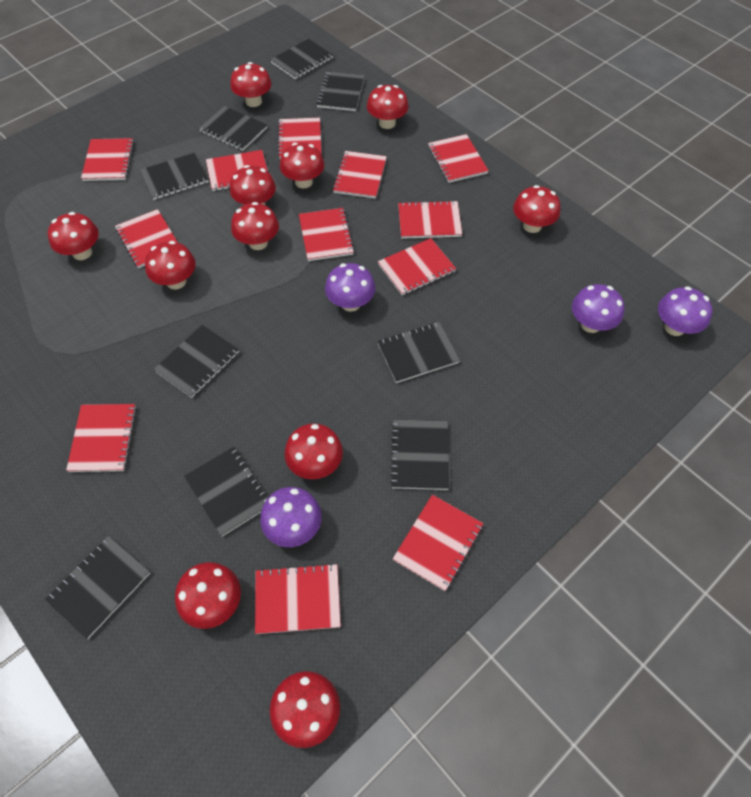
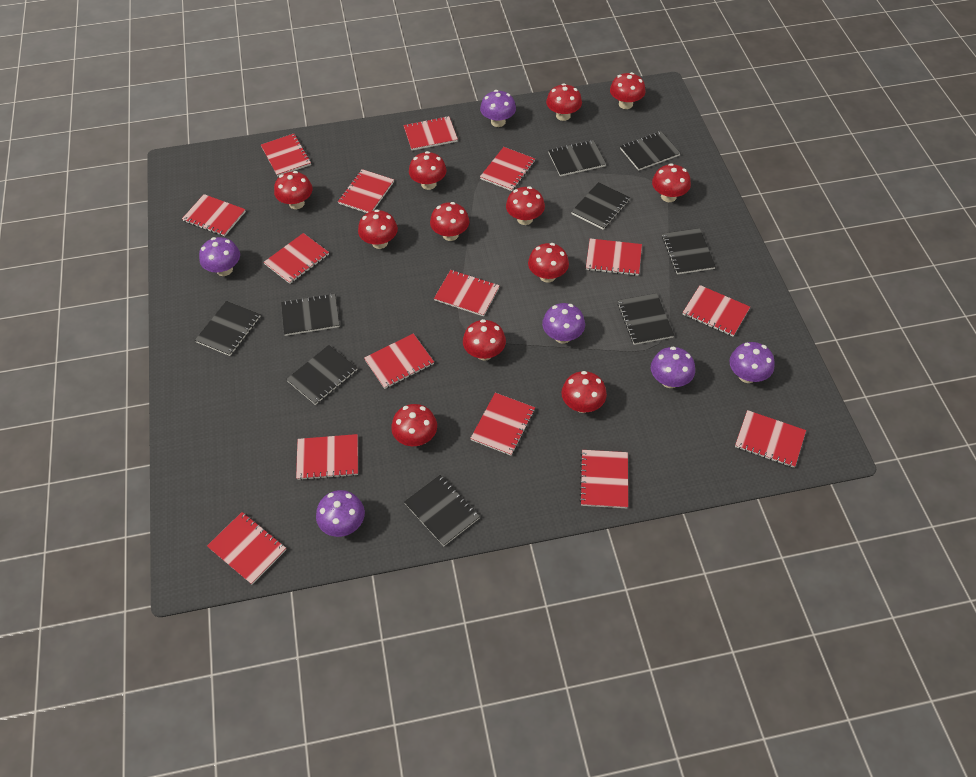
purple mushroom: [260,487,322,547] [325,263,375,312] [572,284,624,333] [658,286,713,336] = 4 -> [199,237,240,276] [316,490,365,537] [480,90,516,127] [542,303,585,343] [651,347,695,388] [729,342,775,383] = 6
red mushroom: [48,212,99,260] [145,241,195,289] [175,562,241,629] [230,62,271,107] [230,165,276,205] [231,202,279,250] [270,671,340,748] [280,143,324,188] [284,424,343,479] [367,85,409,129] [513,185,560,233] = 11 -> [274,171,313,209] [358,210,398,249] [391,404,437,446] [409,151,447,190] [430,202,469,241] [463,319,506,361] [506,186,545,225] [528,243,569,283] [546,83,582,121] [561,371,607,413] [610,72,646,109] [652,163,691,202] = 12
red notebook: [66,404,137,472] [81,138,134,181] [115,209,178,268] [206,150,268,191] [255,563,341,634] [278,117,322,159] [299,208,355,261] [333,151,387,199] [378,238,456,295] [393,495,484,591] [398,200,462,239] [428,134,489,183] = 12 -> [182,194,246,236] [207,512,286,584] [261,134,311,176] [264,233,329,284] [296,434,358,481] [338,169,394,213] [364,333,434,389] [403,116,458,151] [434,270,500,316] [470,393,535,456] [480,147,535,191] [579,450,628,508] [586,239,642,276] [683,285,750,337] [735,410,806,468] = 15

